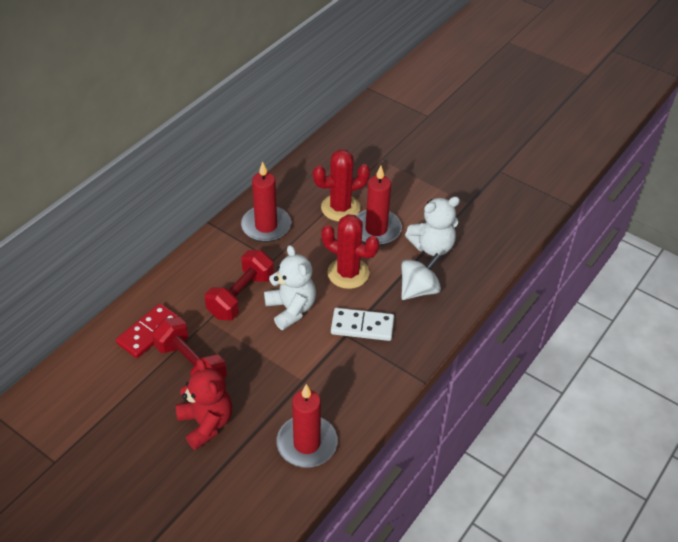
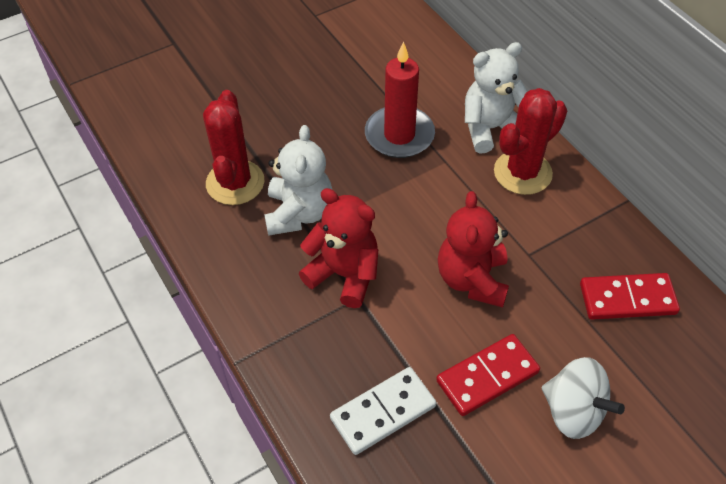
red candle: [241,162,291,242] [276,384,338,468] [356,166,402,245] = 3 -> [365,41,435,158] = 1
red domino: [116,303,179,358] = 1 -> [436,334,540,416] [580,273,680,320] = 2
red dumbbell: [152,317,227,379] [205,250,274,320] = 2 -> none = 0
red teddy bear: [176,358,232,450] = 1 -> [299,188,378,308] [438,191,509,307] = 2

